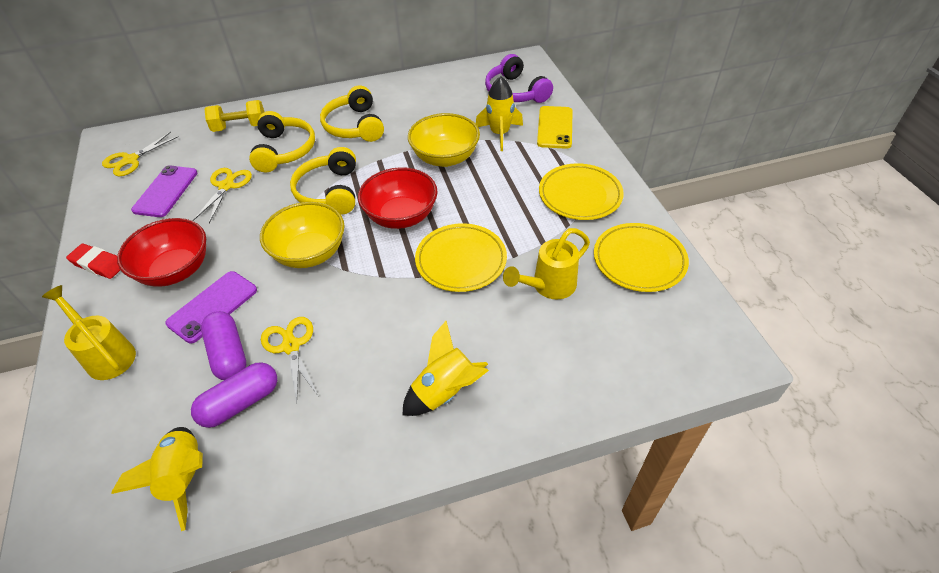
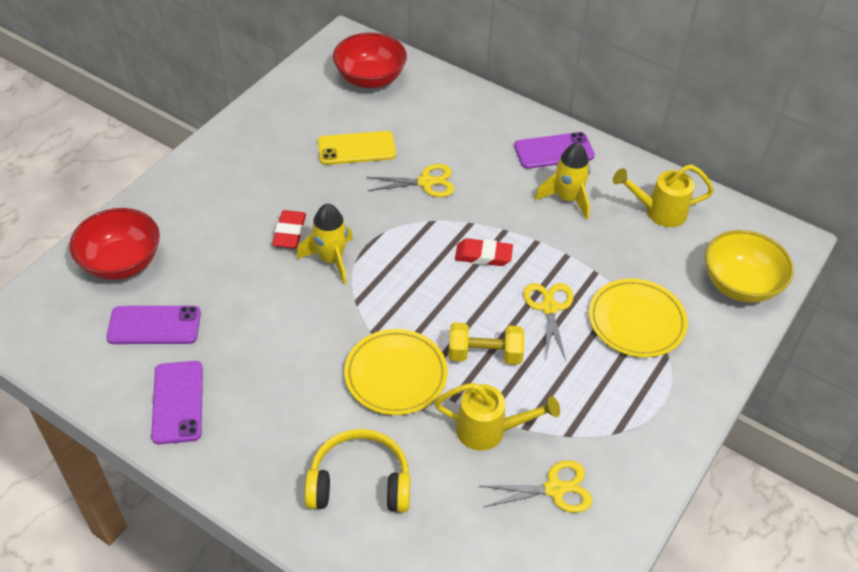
purple capsule: [191,362,277,428] [201,311,246,380] = 2 -> none = 0
purple headphones: [485,54,553,103] = 1 -> none = 0
purple phone: [131,165,197,217] [165,271,257,344] = 2 -> [107,306,201,344] [151,361,203,444] [514,132,595,169] = 3
red eraser: [66,244,120,279] = 1 -> [272,210,306,248] [455,238,513,266] = 2
yellow bowl: [260,202,345,268] [408,113,480,167] = 2 -> [705,230,794,303] = 1
yellow headphones: [249,111,315,172] [290,147,356,214] [320,85,384,142] = 3 -> [305,429,410,512] = 1
yellow plate: [415,223,507,292] [539,163,624,220] [594,223,689,292] = 3 -> [344,329,448,415] [589,278,688,358] = 2
yellow rocket: [111,427,203,531] [402,321,489,416] [476,76,523,151] = 3 -> [297,204,353,284] [535,142,591,220] = 2

